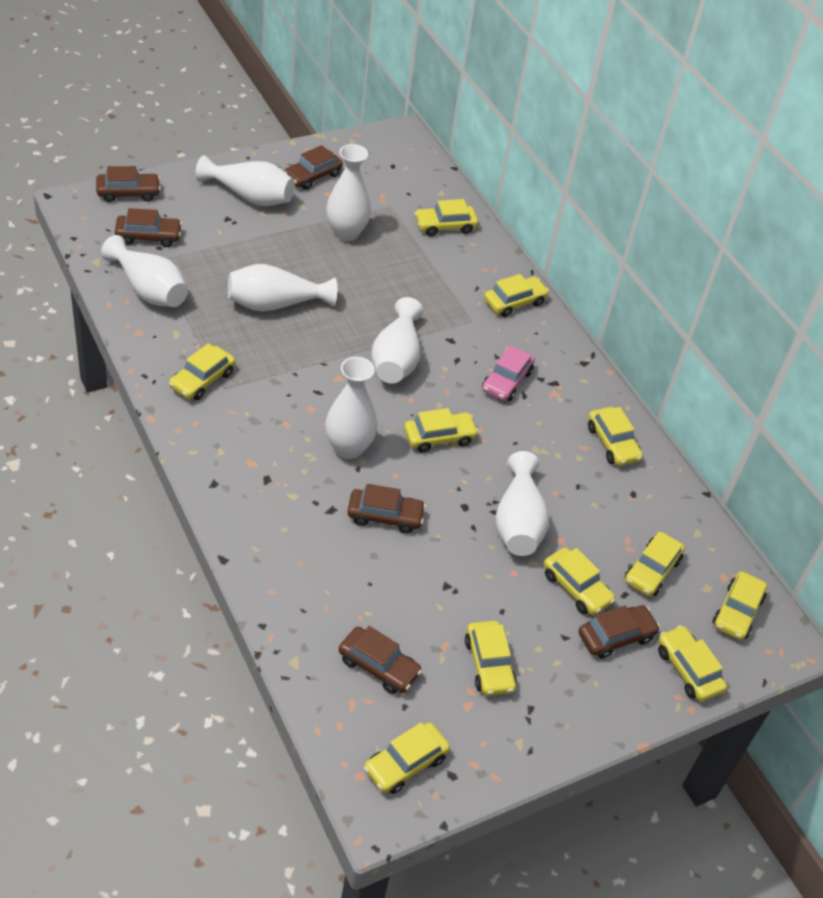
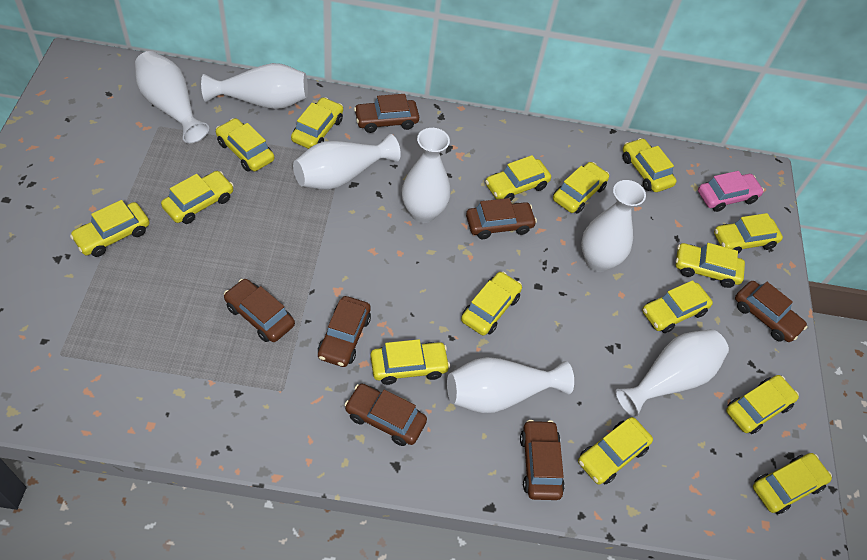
brown car: [96,166,161,202] [115,208,182,247] [284,145,343,190] [339,626,422,694] [347,484,426,534] [579,605,660,659] = 6 -> [224,279,295,342] [318,296,371,367] [345,384,427,446] [354,94,419,133] [466,198,537,239] [520,420,565,500] [735,281,808,342] = 7
yellow car: [169,343,235,400] [364,722,450,794] [404,408,479,453] [415,199,478,236] [465,621,517,696] [484,274,549,317] [543,547,615,615] [588,407,643,466] [625,532,685,596] [658,625,727,702] [713,571,767,640] = 11 -> [70,200,149,257] [161,171,234,224] [216,118,274,172] [291,97,343,149] [370,339,450,385] [461,272,522,335] [485,155,551,201] [553,162,609,214] [578,417,653,485] [623,138,677,192] [642,280,713,333] [676,243,745,288] [714,213,783,254] [726,375,799,434] [753,453,832,514] = 15

